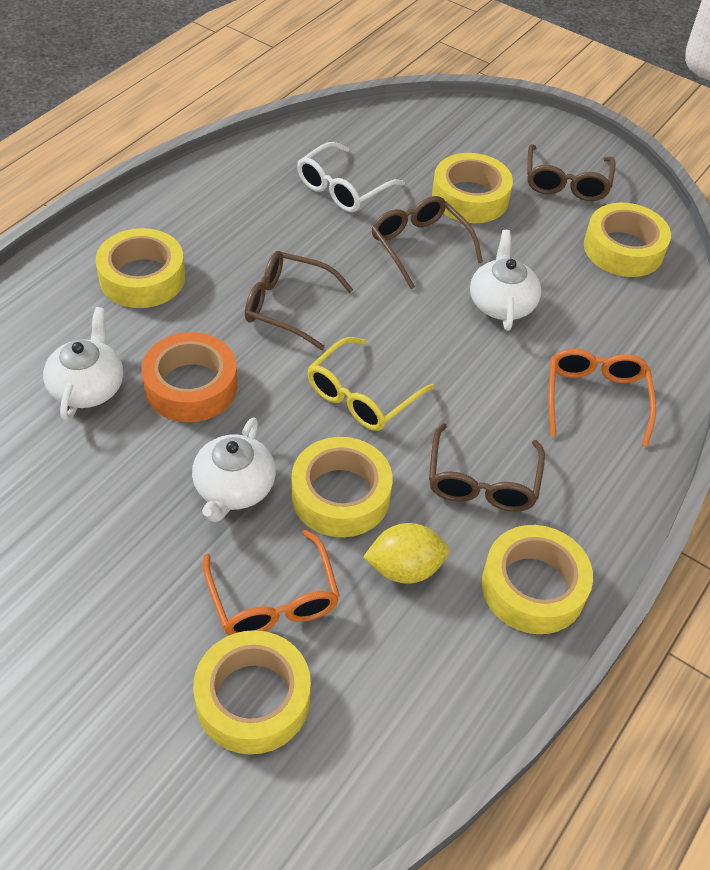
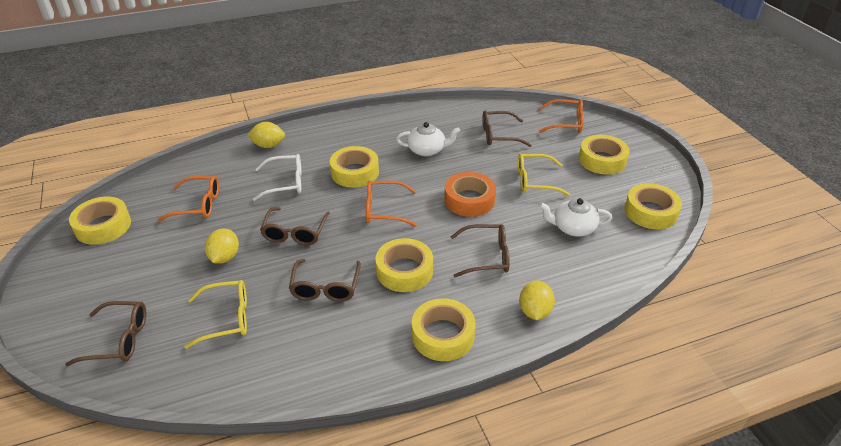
brown glasses: [245,251,353,350] [371,196,483,289] [429,424,545,512] [527,144,616,201] = 4 -> [65,301,146,366] [260,207,330,245] [289,259,361,302] [450,224,510,277] [483,110,532,147] = 5
orange glasses: [203,529,340,635] [548,349,656,447] = 2 -> [158,176,219,222] [366,180,417,227] [539,99,584,133] = 3
white teapot: [43,307,123,421] [192,417,276,522] [470,230,541,331] = 3 -> [396,122,460,156] [539,198,612,237] = 2
yellow glasses: [307,337,435,431] = 1 -> [184,280,247,349] [518,153,570,196] = 2
yellow lemon: [363,523,449,584] = 1 -> [205,229,239,264] [247,122,285,148] [519,281,555,320] = 3

